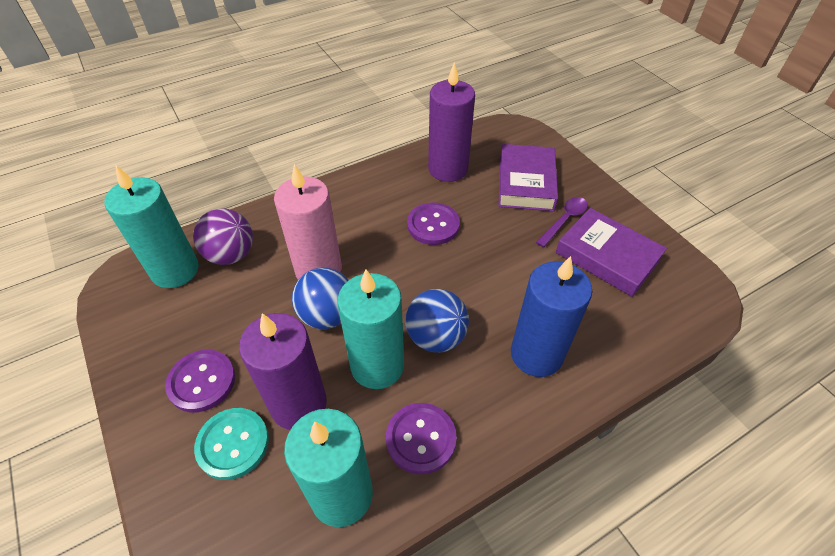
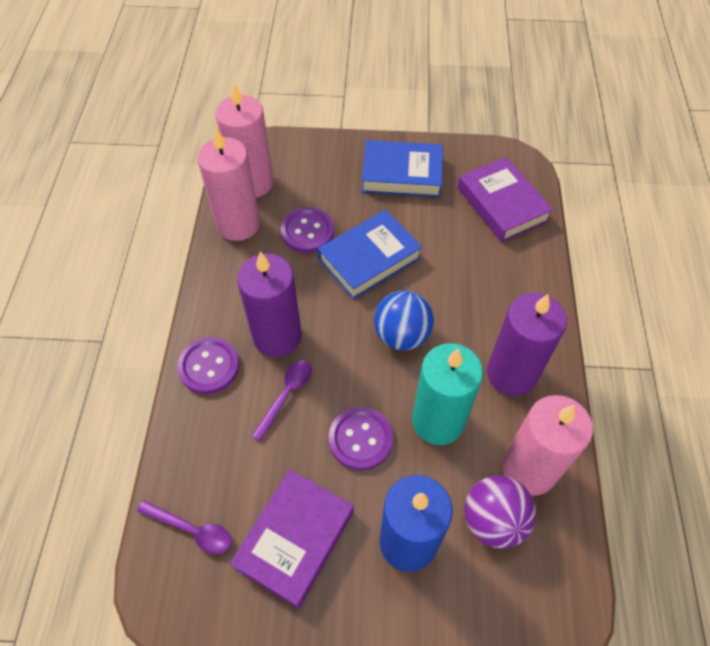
blue ball: [292,267,349,329] [405,289,469,353] = 2 -> [374,291,434,351] = 1
blue book: none = 0 -> [318,210,422,300] [362,140,443,197] = 2
pink candle: [274,164,342,279] = 1 -> [197,127,260,241] [215,83,274,197] [502,395,593,496] = 3
purple spoon: [536,197,588,247] = 1 -> [137,500,232,554] [252,360,312,441] = 2
turquoise button: [194,408,269,480] = 1 -> none = 0
turquoise candle: [105,165,199,288] [284,409,373,527] [337,269,404,389] = 3 -> [412,343,483,445] = 1

